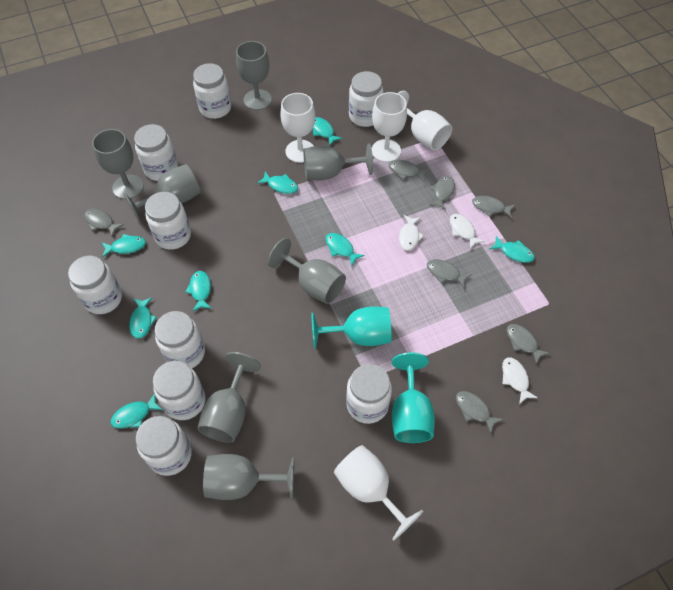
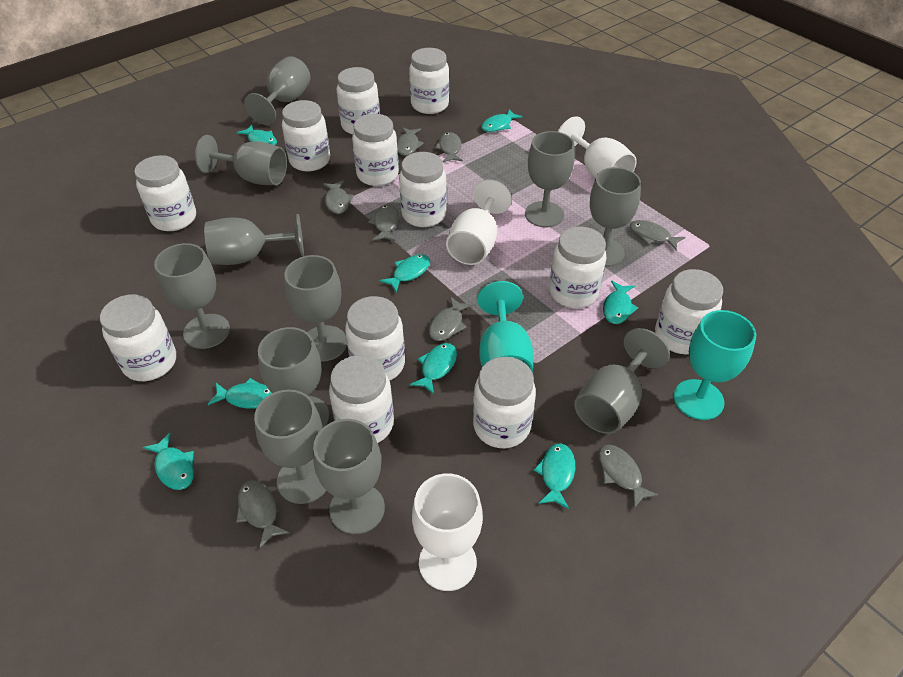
grey fish: [84,209,124,236] [389,160,430,182] [427,259,472,288] [429,176,455,210] [456,391,503,434] [472,196,515,218] [507,324,550,365] = 7 -> [236,480,289,548] [323,180,354,214] [368,204,399,241] [397,127,424,156] [429,297,473,341] [435,132,463,162] [599,445,659,508] [630,220,685,250] = 8
grey goblet: [92,129,144,199] [123,164,201,222] [198,352,261,443] [203,454,294,500] [236,41,272,110] [268,238,346,304] [304,143,373,180] = 7 -> [154,243,230,349] [195,135,287,185] [204,214,304,265] [244,56,311,125] [254,389,326,504] [258,327,329,428] [284,255,347,362] [313,419,385,534] [525,131,575,227] [574,328,670,434] [590,167,641,267] = 11
white fish: [399,215,424,251] [450,214,485,249] [502,357,538,404] = 3 -> none = 0
white goblet: [280,93,315,163] [334,445,423,541] [372,92,407,162] [397,91,452,150] = 4 -> [412,473,483,591] [446,179,512,265] [558,116,637,179] = 3
white jar: [68,256,122,314] [134,124,178,181] [136,416,192,476] [145,192,191,250] [153,361,205,420] [155,311,205,368] [193,63,231,119] [346,364,392,424] [349,71,383,127] = 9 -> [100,294,176,381] [135,155,196,231] [282,100,330,171] [329,355,394,443] [337,67,380,135] [345,296,405,381] [352,114,399,186] [399,152,447,227] [409,48,449,114] [473,357,536,448] [549,227,606,308] [655,269,723,354] = 12

